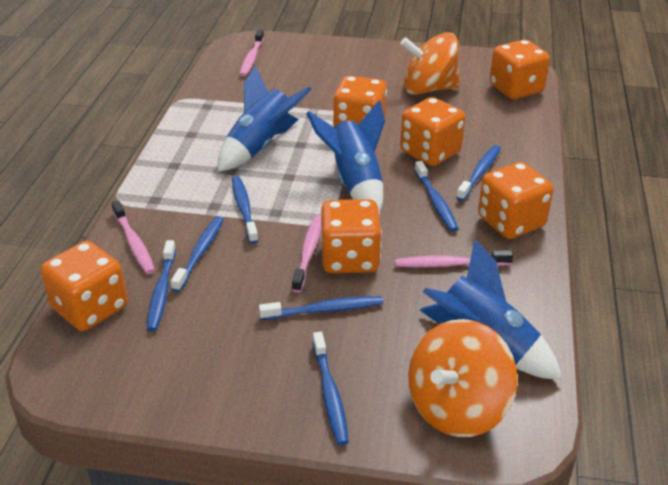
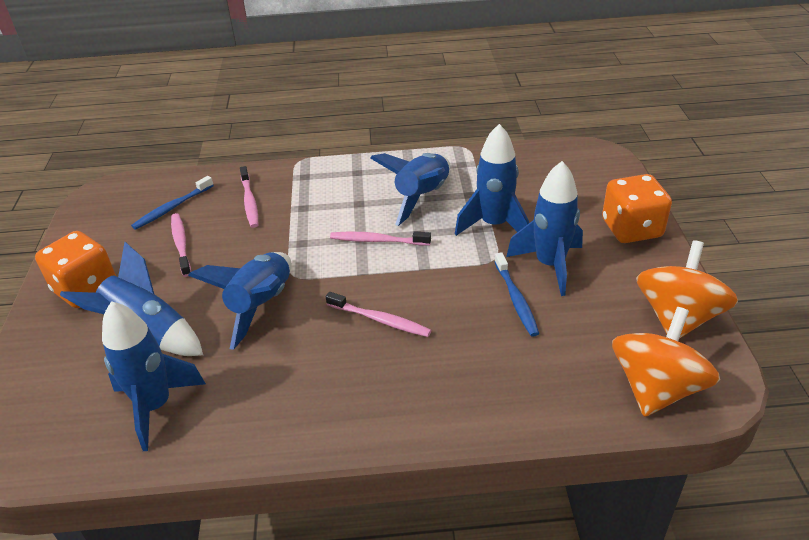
blue rocket: [218,66,312,172] [306,100,385,213] [420,239,562,380] = 3 -> [60,242,203,356] [102,301,206,451] [188,252,291,350] [370,153,450,226] [455,124,529,236] [506,161,583,296] = 6
blue toothbrush: [147,240,176,331] [171,216,224,292] [232,176,259,244] [259,296,383,320] [313,332,349,445] [414,161,459,232] [456,145,501,201] = 7 -> [131,176,214,230] [494,252,539,337] = 2
orange dice: [40,241,128,331] [321,199,382,273] [333,76,387,127] [400,97,465,166] [478,162,553,239] [490,40,550,99] = 6 -> [35,231,116,308] [602,174,672,243] = 2

